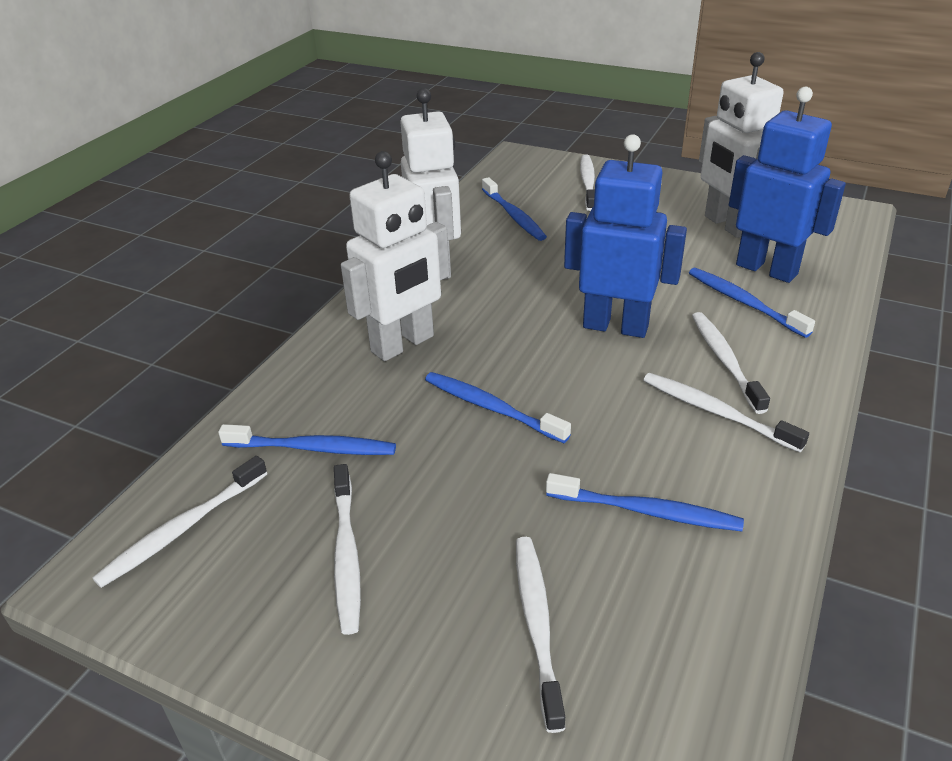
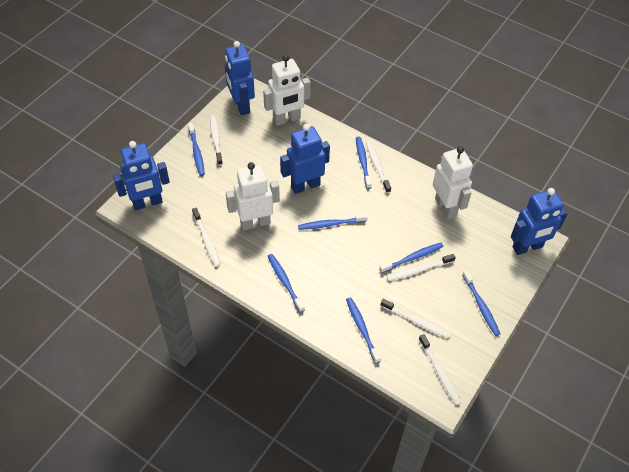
blue robot: [564,134,687,338] [729,87,846,283] = 2 -> [113,141,170,210] [225,41,255,115] [280,124,330,194] [511,188,568,255] = 4
blue toothbrush: [218,424,396,455] [425,372,571,443] [482,177,547,241] [546,473,744,531] [689,268,815,338] = 5 -> [188,123,205,176] [268,254,305,313] [298,213,368,230] [346,297,381,363] [356,137,372,189] [379,243,444,273] [462,270,500,336] = 7

